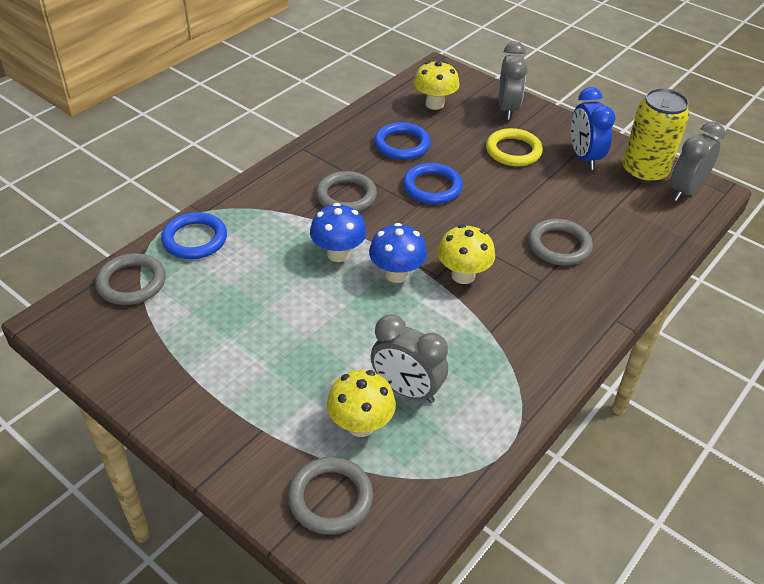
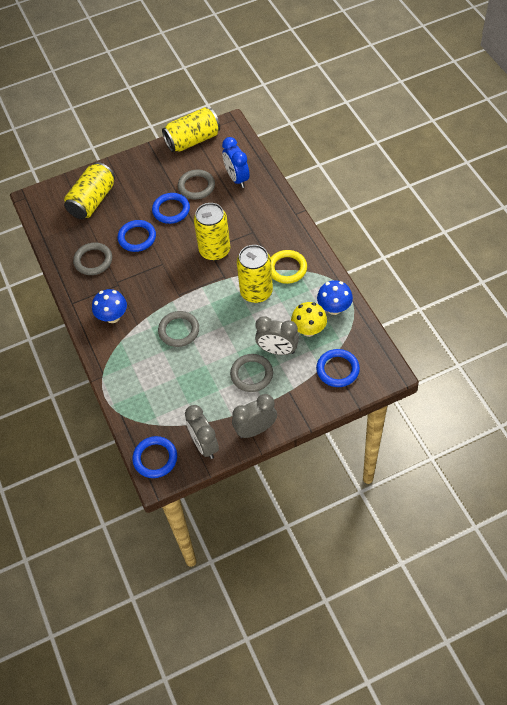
blue ring: [161,212,227,259] [374,122,431,160] [403,163,463,204] = 3 -> [118,220,156,252] [132,436,177,478] [152,193,190,224] [316,349,360,387] = 4
yellow can: [623,88,690,183] = 1 -> [64,162,115,219] [162,107,220,152] [194,203,230,261] [237,245,273,303] = 4
yellow mushroom: [327,370,396,437] [414,61,460,110] [437,225,495,284] = 3 -> [291,302,327,337] = 1

